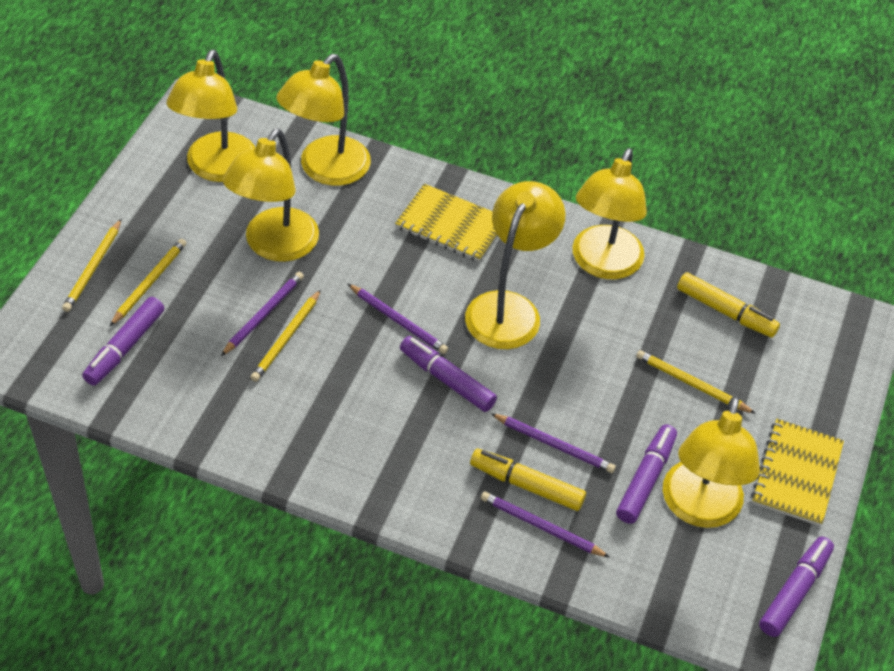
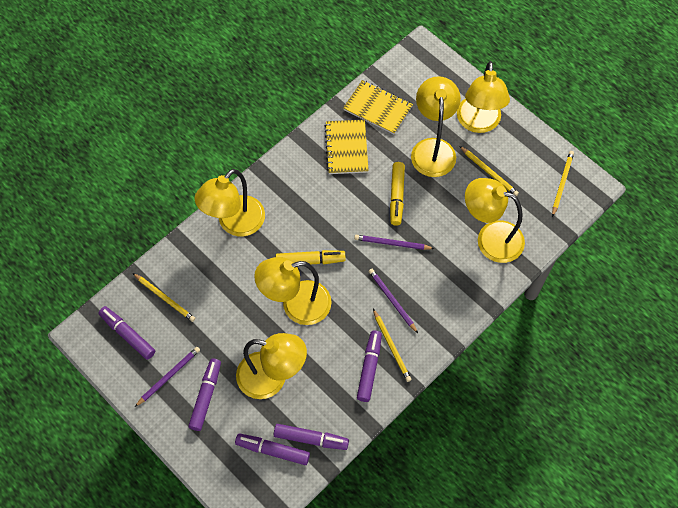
purple marker: [82,297,164,386] [400,336,497,412] [616,425,677,524] [759,536,834,637] = 4 -> [99,306,155,360] [188,358,221,431] [235,433,310,465] [274,424,349,450] [357,330,382,402] = 5
purple pencil: [221,272,304,356] [348,284,448,354] [481,491,609,557] [491,413,616,473] = 4 -> [135,347,200,407] [354,235,435,250] [368,269,418,333] = 3

